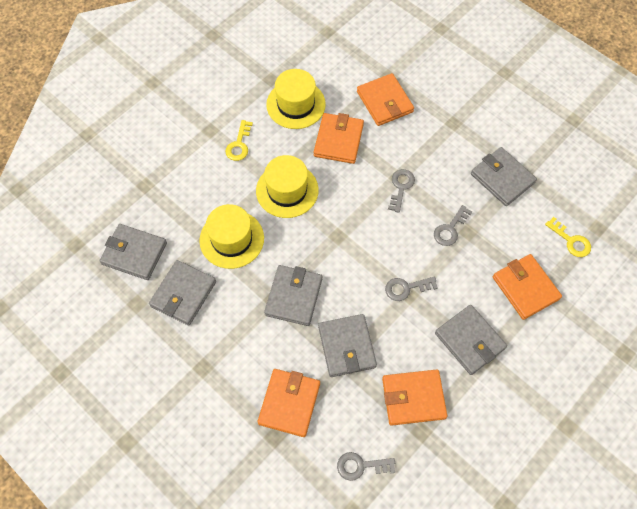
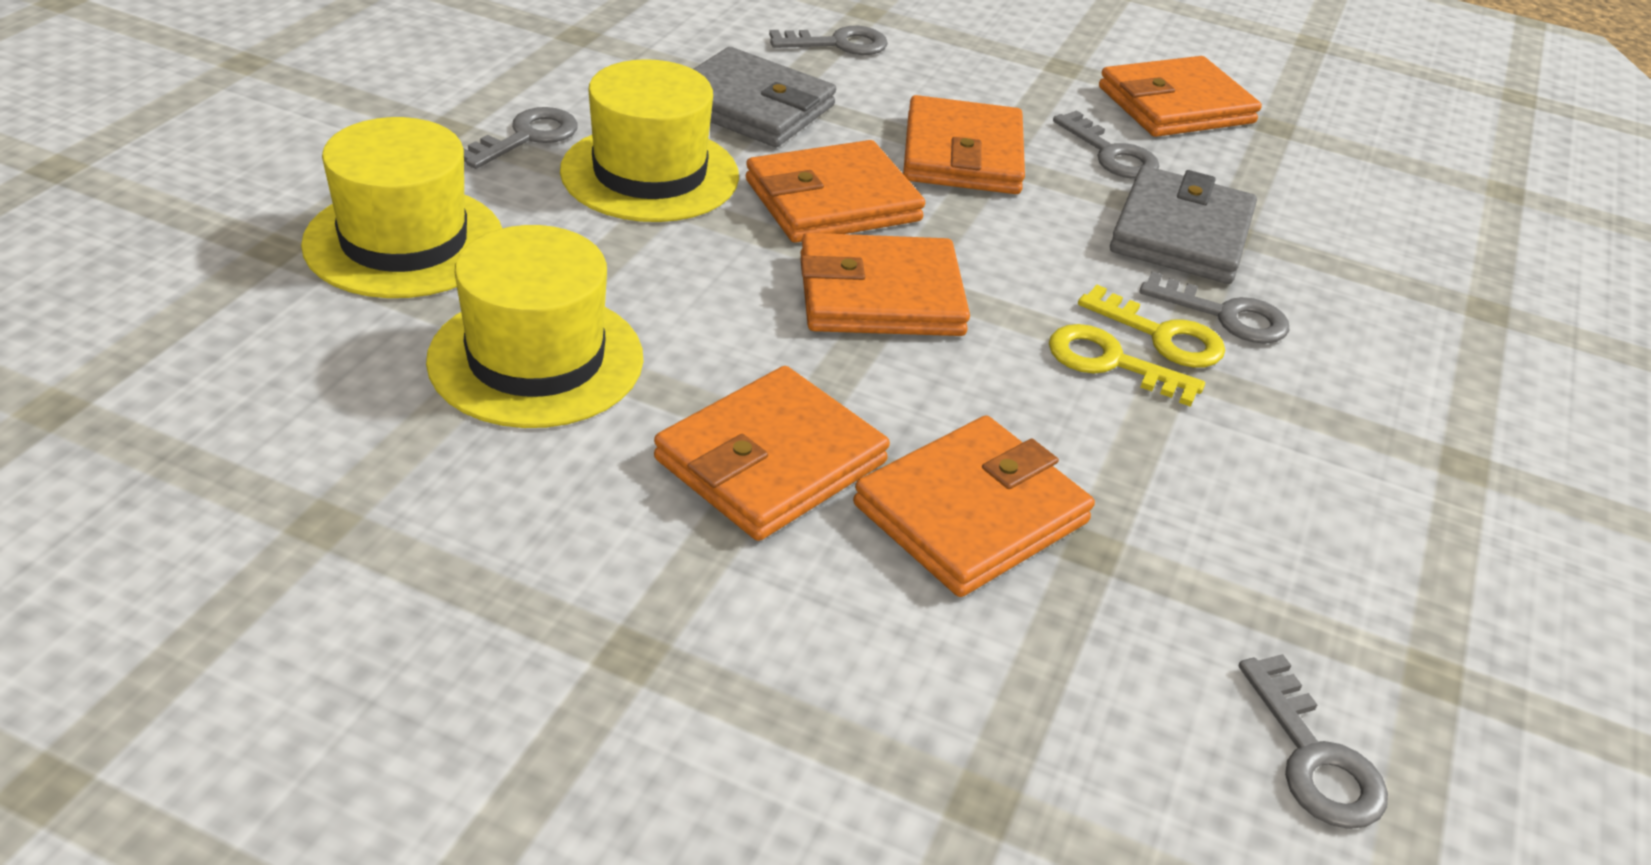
grey key: [337,452,395,481] [385,276,438,301] [388,169,415,213] [434,205,472,246] = 4 -> [463,107,578,169] [769,26,888,55] [1053,110,1159,179] [1140,271,1289,344] [1239,654,1388,829] = 5
grey wallet: [100,224,167,280] [149,260,216,325] [264,265,322,326] [318,314,377,377] [435,305,507,375] [471,147,537,206] = 6 -> [693,47,836,147] [1110,166,1257,284] = 2
orange wallet: [257,369,320,437] [314,113,364,164] [357,73,414,126] [382,369,447,426] [493,254,562,320] = 5 -> [654,366,890,541] [746,140,925,243] [800,233,970,336] [853,416,1095,597] [903,95,1025,194] [1099,56,1262,137] = 6

